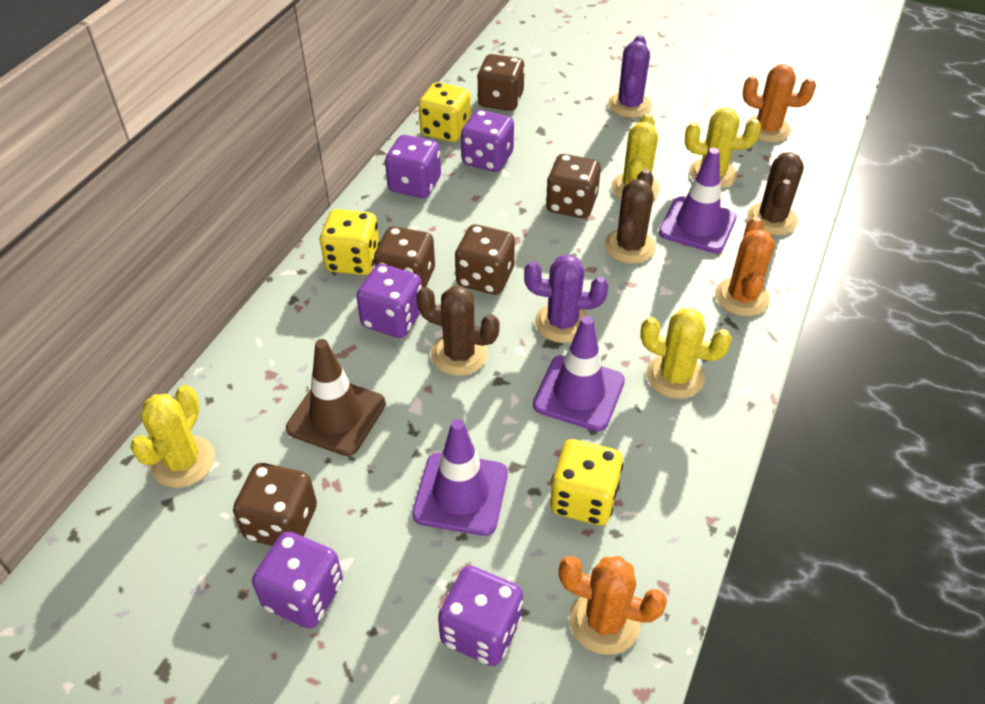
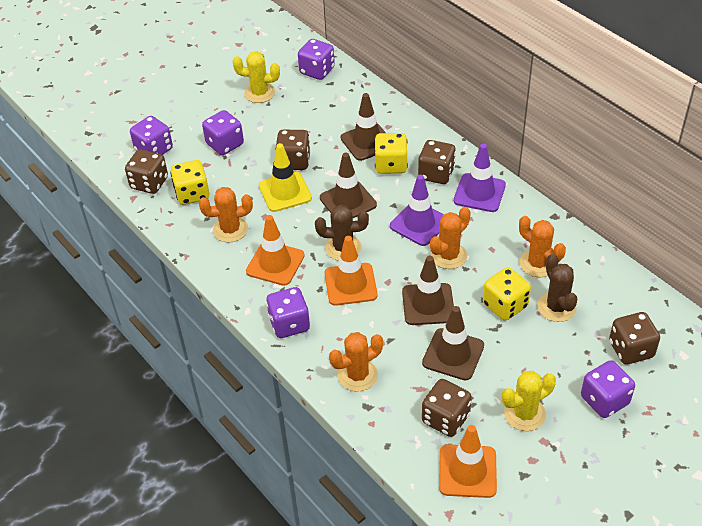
brown cactus: [416,286,500,376] [604,169,656,264] [747,152,804,235] = 3 -> [315,205,369,261] [538,254,577,322] = 2
brown traffic cone: [286,339,386,456] = 1 -> [320,153,377,218] [341,93,386,161] [402,256,454,325] [422,306,484,381] = 4
orange cactus: [559,556,667,655] [715,217,775,316] [743,64,816,142] = 3 -> [199,187,253,242] [329,332,383,392] [430,207,471,269] [519,216,566,277] = 4
orange traffic cone: none = 0 -> [246,215,305,286] [325,236,378,306] [439,425,497,498] = 3
purple cactus: [524,254,608,343] [608,35,652,118] = 2 -> none = 0
purple traffic cone: [412,419,508,536] [533,316,625,431] [659,148,737,253] = 3 -> [390,175,444,246] [454,144,506,212] = 2
yellow cactus: [130,385,215,488] [612,113,660,199] [640,308,732,399] [685,108,761,188] = 4 -> [233,51,280,103] [502,371,556,431] = 2
yellow traffic cone: none = 0 -> [259,143,312,212] = 1

